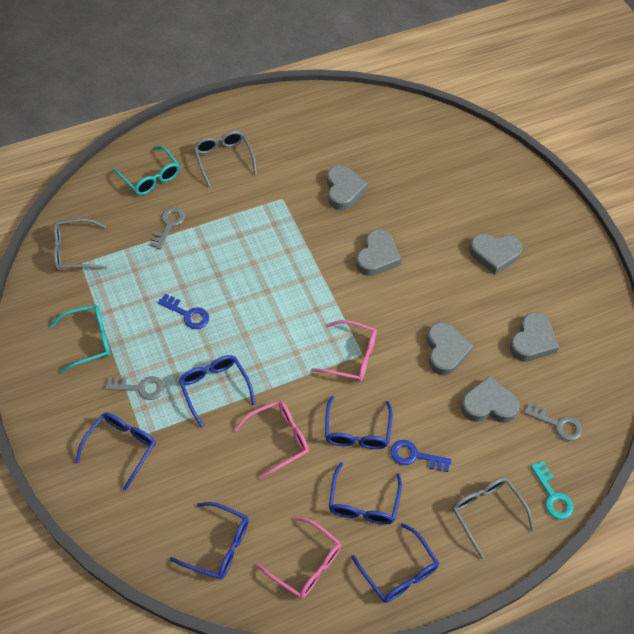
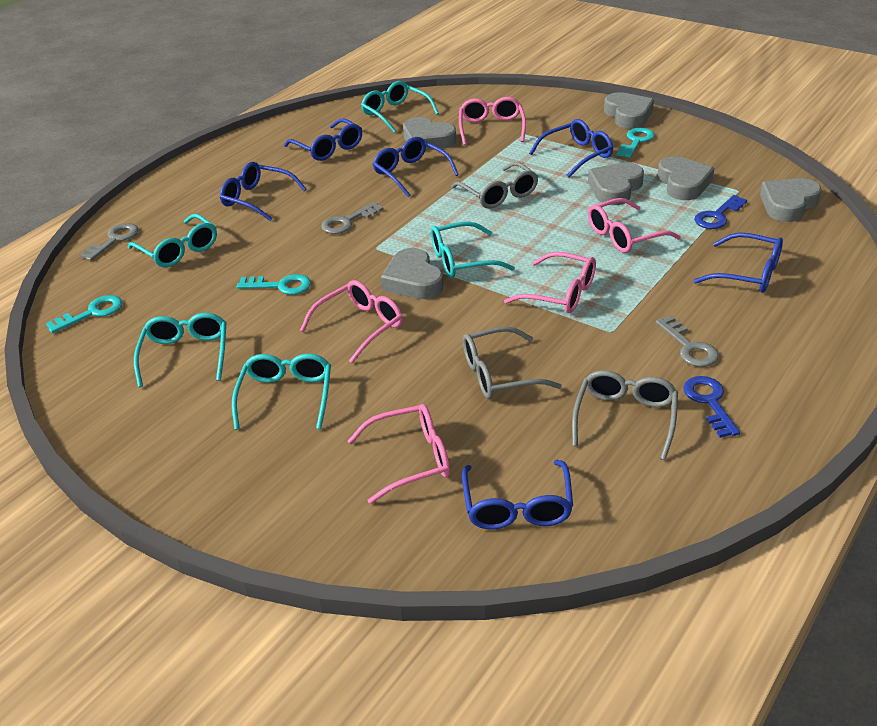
pink glasses: [234,400,309,479] [256,517,341,599] [311,320,377,381] = 3 -> [300,280,403,363] [348,404,450,504] [459,97,526,145] [504,252,596,313] [588,198,681,253] = 5
turquoise glasses: [50,305,110,373] [113,146,180,195] = 2 -> [128,214,217,267] [134,313,226,387] [232,354,331,430] [361,81,439,133] [431,222,515,278] = 5
turquoise key: [531,461,574,519] = 1 -> [46,295,122,333] [237,274,311,295] [617,128,655,158] = 3

